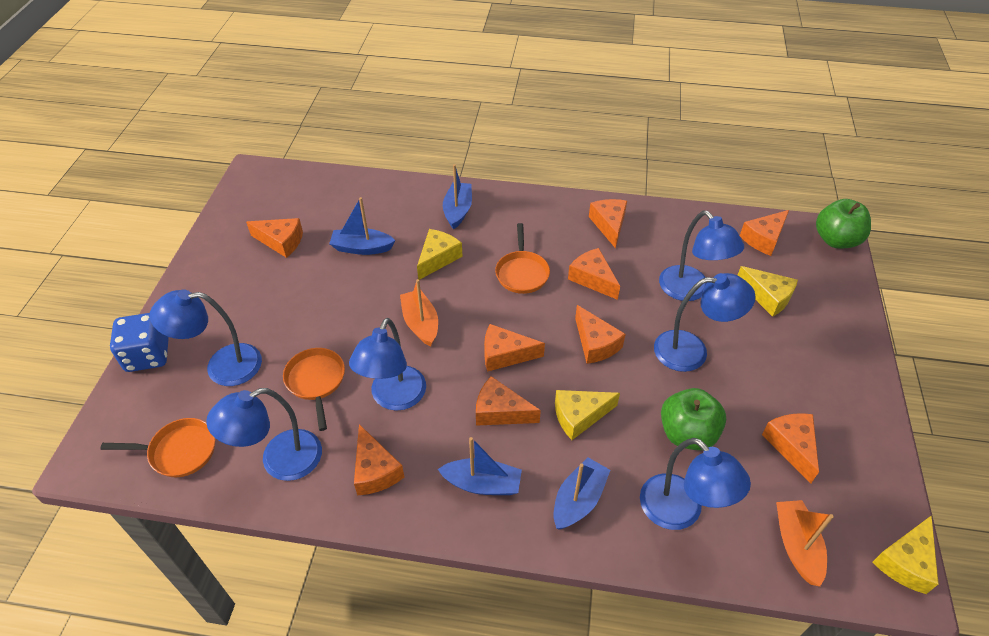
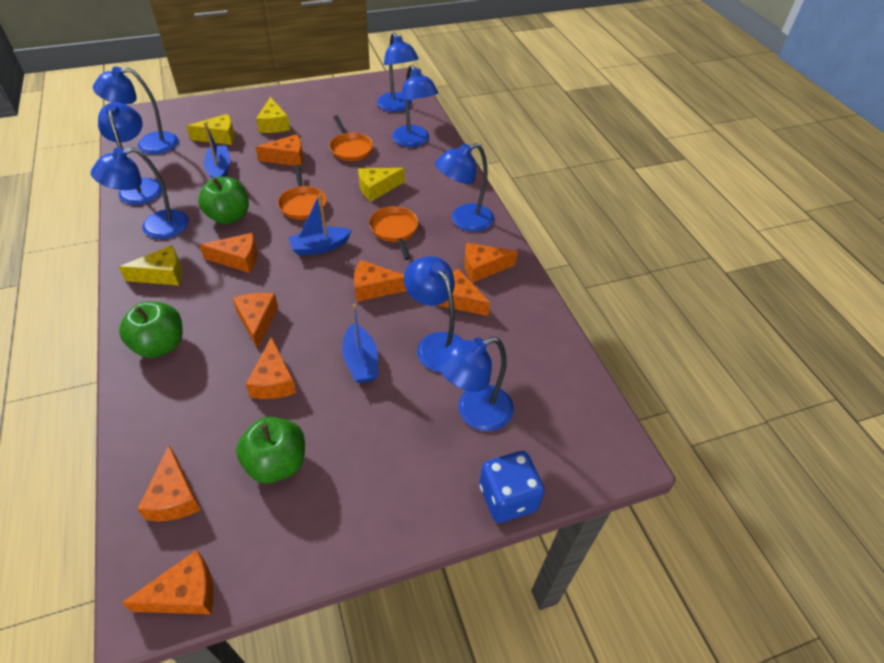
blue boat: [329,197,395,255] [438,437,522,495] [443,164,472,230] [554,457,610,530] = 4 -> [203,122,230,178] [288,194,352,256] [342,304,378,383] = 3
blue lamp: [150,289,262,386] [206,388,322,481] [349,318,426,411] [640,438,751,530] [654,273,755,372] [659,211,744,301] = 6 -> [91,147,189,239] [93,67,179,154] [98,102,162,205] [377,32,419,112] [392,65,438,147] [404,256,463,373] [435,143,494,232] [437,337,514,431] = 8
green apple: [661,388,726,450] [816,199,871,248] = 2 -> [119,302,183,358] [198,177,249,224] [236,417,305,484] = 3
orange boat: [400,279,438,347] [776,500,834,587] = 2 -> none = 0

